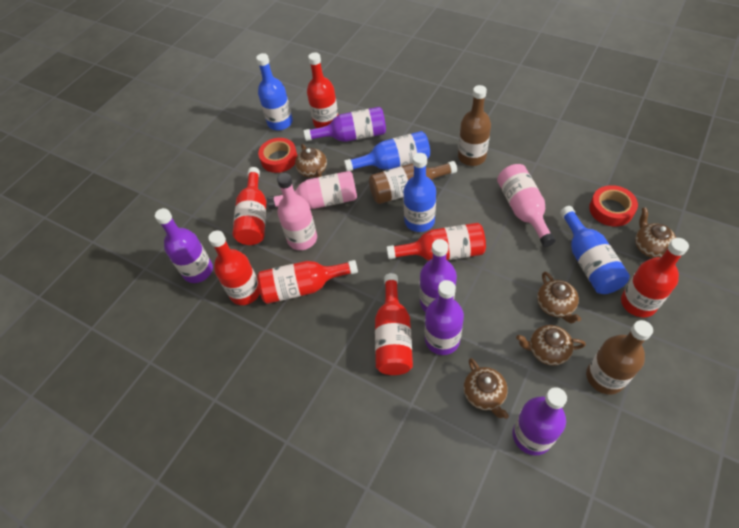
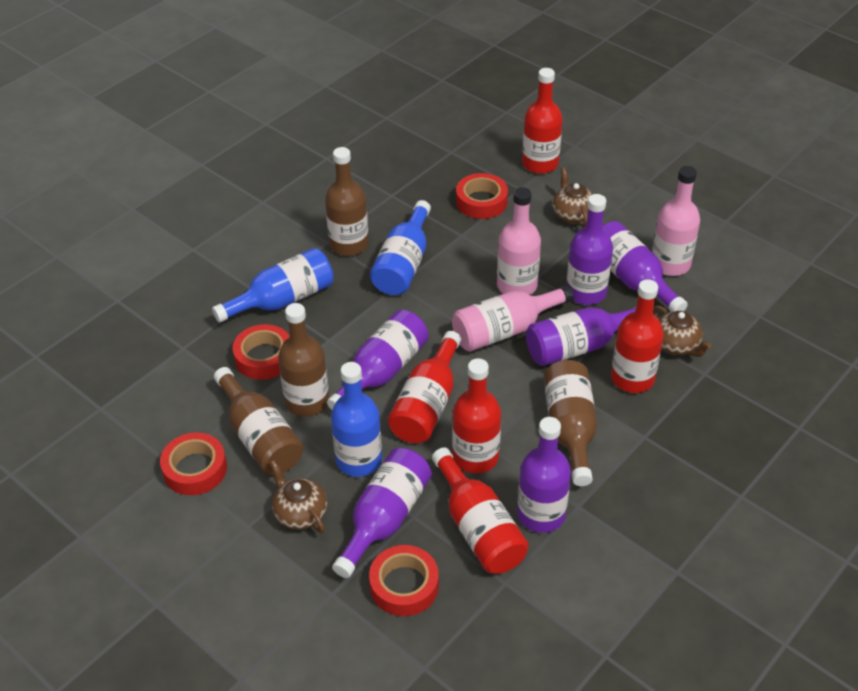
blue bottle: [256,53,293,131] [344,131,430,171] [403,153,436,232] [560,206,630,294] = 4 -> [212,248,334,323] [331,362,382,477] [370,200,431,295] = 3
brown bottle: [369,161,457,204] [458,85,491,166] [586,320,653,395] = 3 -> [214,367,303,475] [278,303,329,417] [325,147,369,256] [543,360,597,486] = 4
brown teapot: [295,144,327,178] [464,358,509,419] [516,325,586,366] [537,272,581,323] [635,207,676,258] = 5 -> [270,460,327,533] [553,167,593,227] [653,306,712,357] = 3
purple bottle: [155,208,213,283] [304,107,386,142] [420,239,457,312] [425,280,464,355] [512,387,567,455] = 5 -> [327,310,429,410] [332,448,432,578] [517,417,571,533] [526,307,636,366] [566,194,613,305] [602,221,688,312] = 6
red bottle: [208,231,260,305] [233,167,266,245] [257,260,358,304] [307,52,338,128] [375,273,413,375] [387,223,486,261] [621,238,689,317] = 7 -> [388,331,461,443] [432,447,529,574] [452,358,501,474] [522,68,563,174] [611,279,664,393] = 5
red tape: [258,138,297,173] [589,185,638,227] = 2 -> [160,433,227,495] [233,324,290,380] [369,545,439,616] [456,173,508,219] = 4

